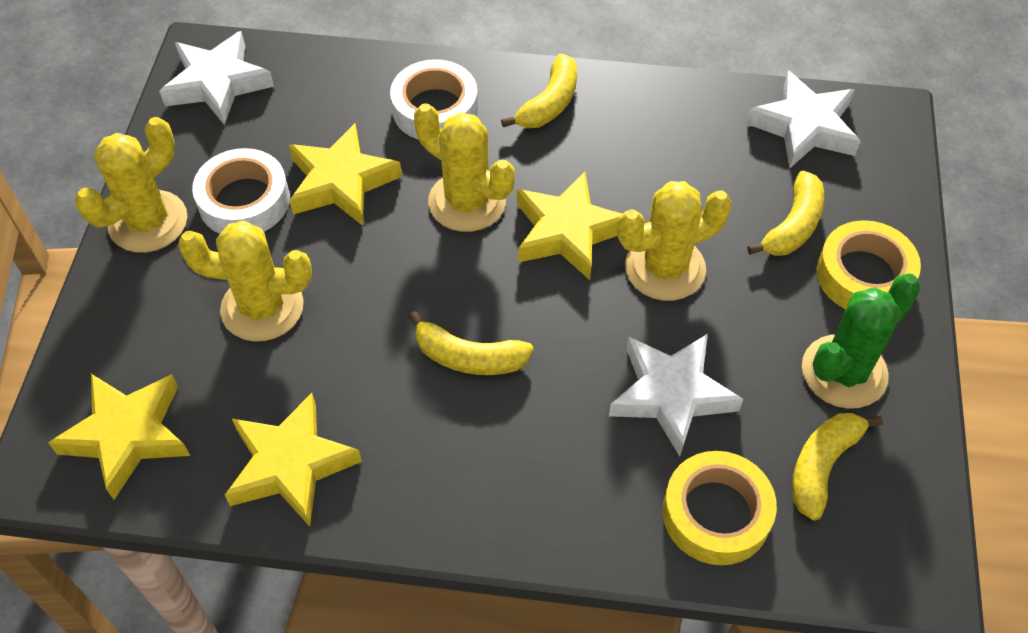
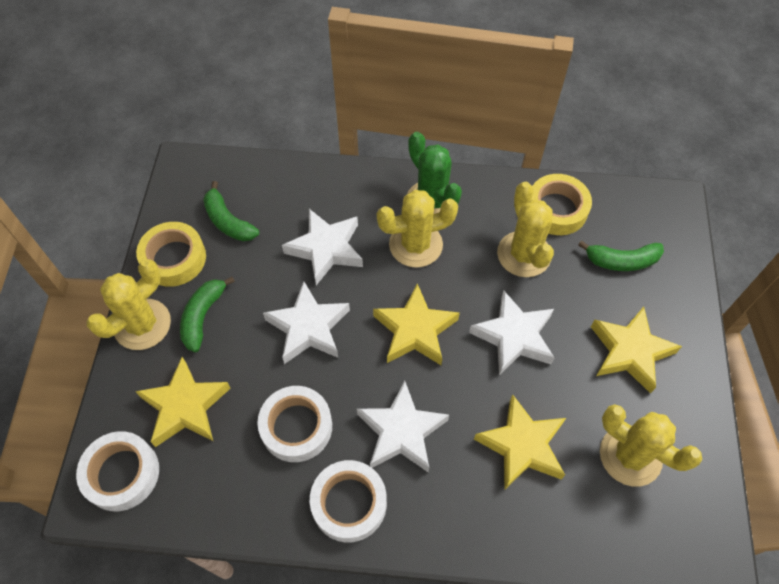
green banana: none = 0 -> [180,277,235,352] [203,181,259,241] [578,240,664,271] = 3
white star: [159,31,274,125] [609,334,743,456] [746,71,861,169] = 3 -> [263,281,350,364] [282,209,363,285] [357,381,449,473] [469,290,555,375] = 4
white tape: [192,148,290,234] [390,59,478,140] = 2 -> [76,431,159,511] [257,386,332,462] [310,460,387,542] = 3
yellow banana: [409,311,534,375] [501,54,577,128] [747,171,824,256] [792,413,883,521] = 4 -> none = 0

